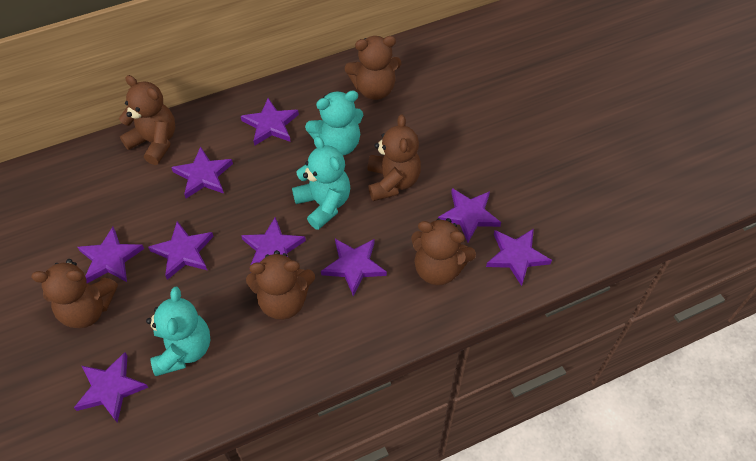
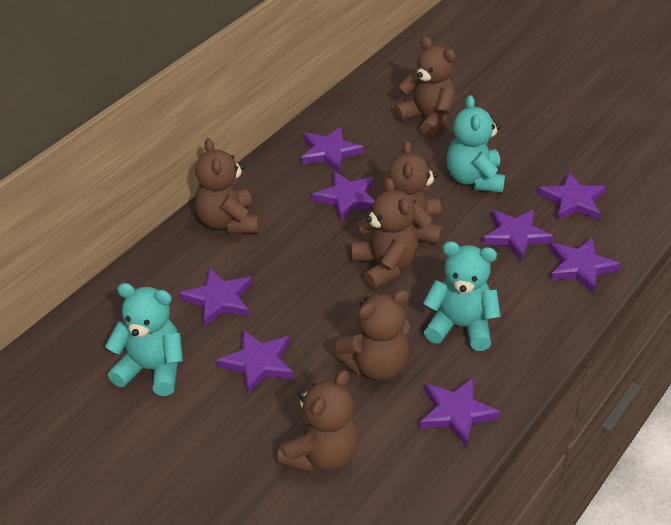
purple star: [74,352,149,423] [78,227,144,283] [148,221,214,280] [171,146,233,198] [241,98,299,146] [241,217,306,266] [321,239,387,296] [438,188,501,242] [486,229,552,286] = 9 -> [179,267,252,327] [216,329,294,394] [301,127,364,173] [312,171,375,221] [419,378,500,447] [482,209,554,261] [538,172,606,220] [549,237,620,293] = 8

